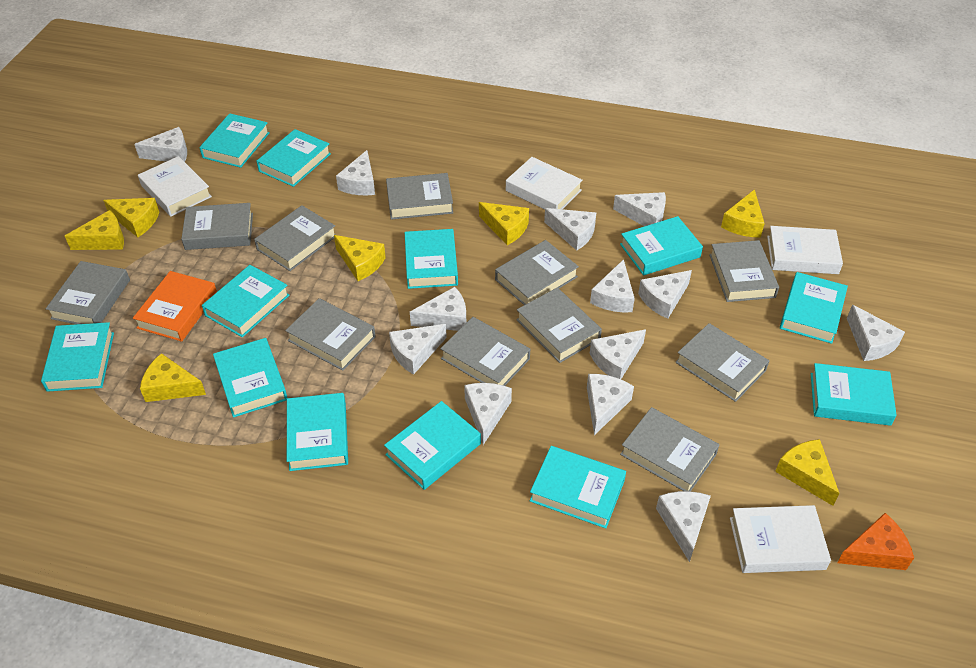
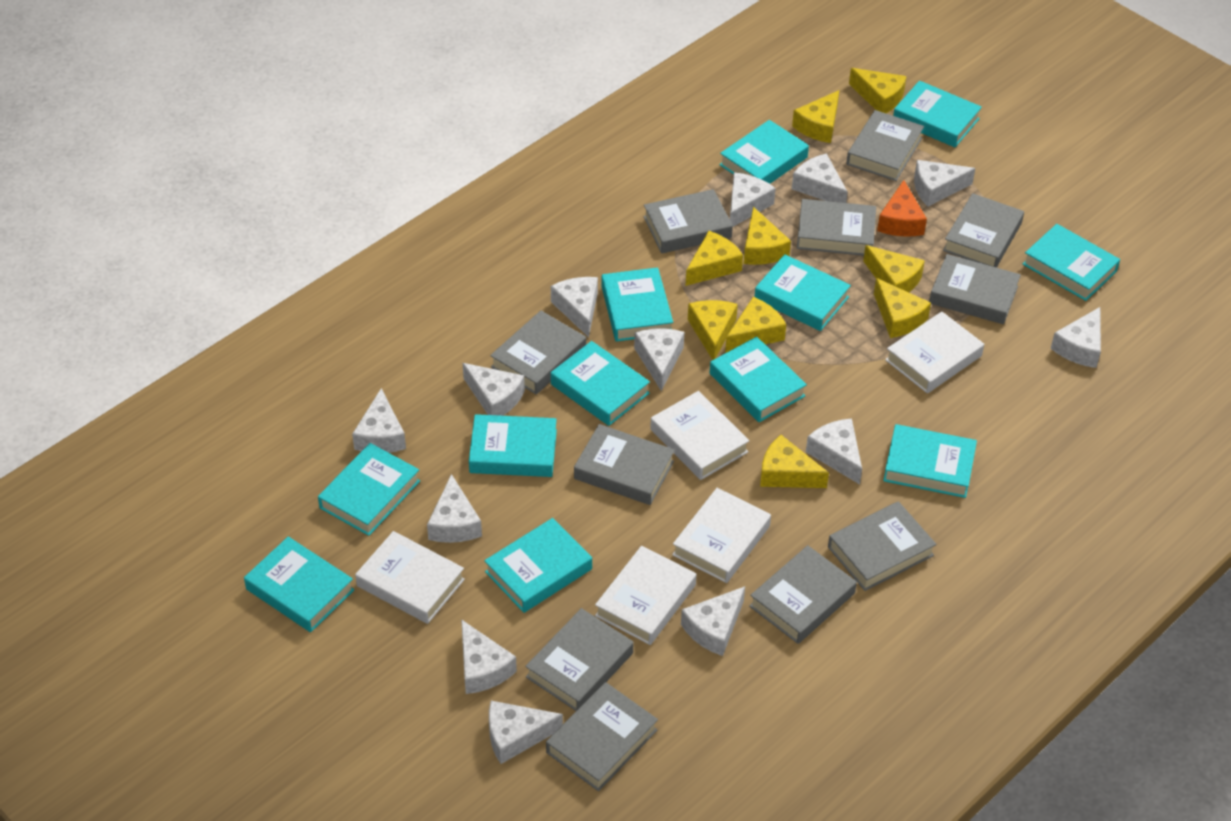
orange book: [133,271,217,342] = 1 -> none = 0
white book: [138,156,212,217] [506,157,583,209] [730,505,831,573] [767,226,843,274] = 4 -> [355,531,465,624] [595,546,696,645] [650,391,749,480] [672,488,771,583] [885,311,984,393] = 5
yellow cheese: [65,210,124,250] [103,198,159,237] [140,353,206,402] [334,235,386,281] [479,202,529,245] [721,189,765,238] [775,439,839,506] = 7 -> [686,231,743,286] [688,300,738,360] [725,297,786,353] [744,207,791,265] [760,435,829,488] [792,90,839,143] [849,68,907,113] [863,245,925,292] [874,278,931,338] = 9

